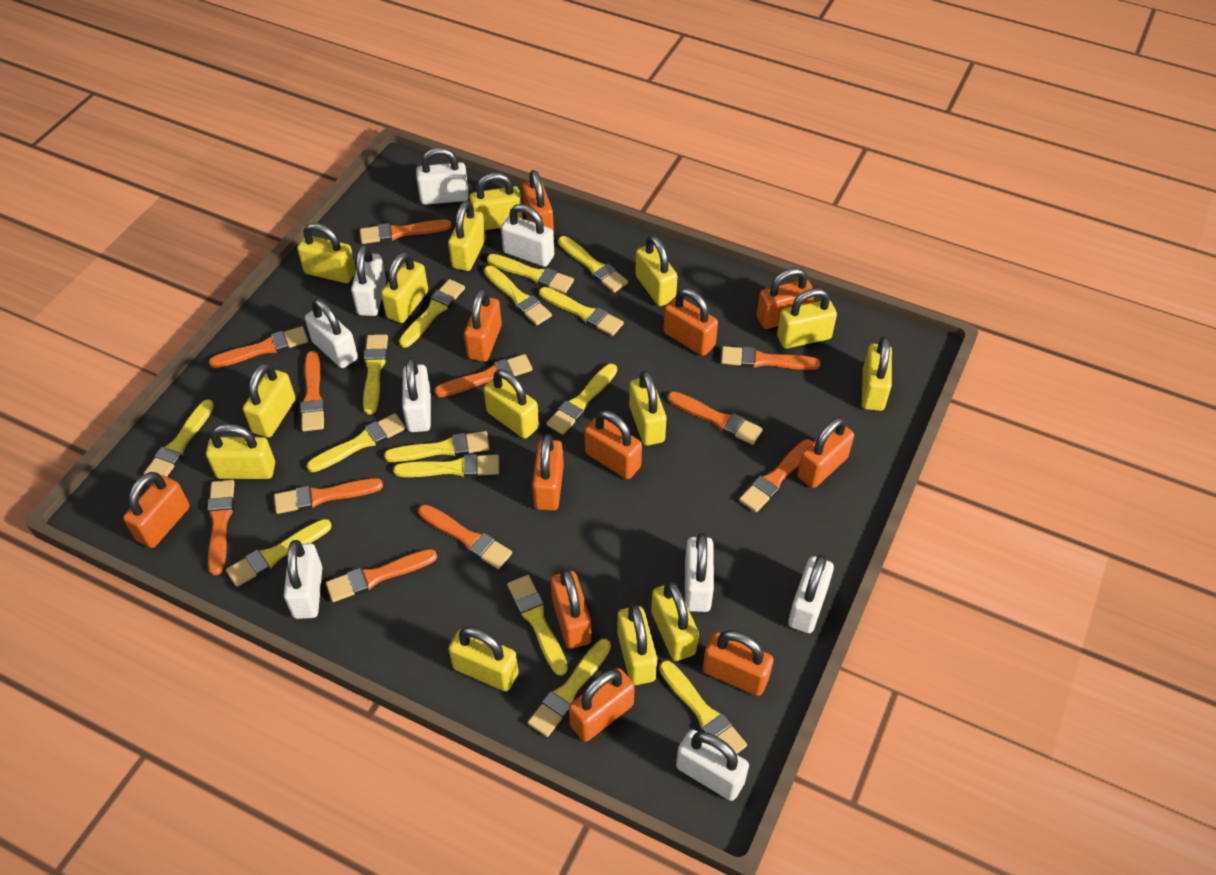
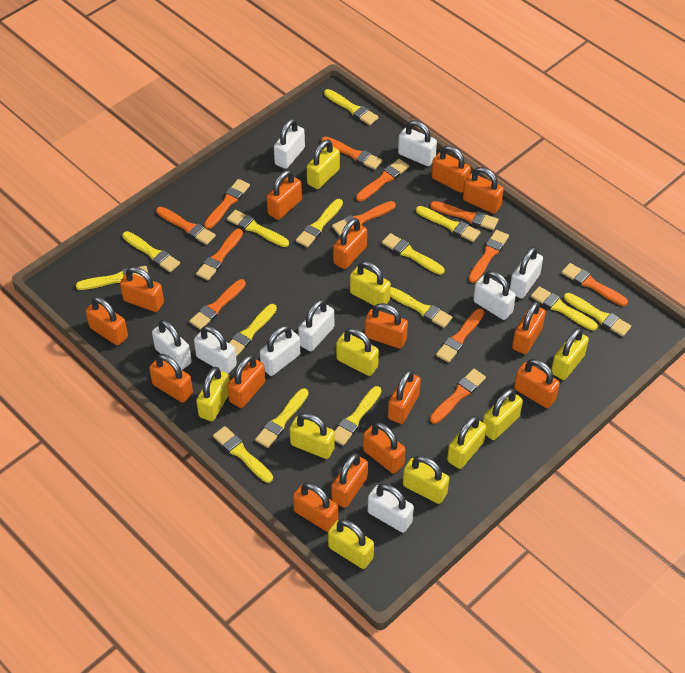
orange brush: [207,480,235,575] [209,326,308,368] [274,478,383,514] [301,351,325,431] [326,549,437,602] [360,220,451,244] [418,505,512,569] [434,354,532,397] [668,391,763,445] [721,346,821,370] [739,439,813,512] = 11 -> [156,207,216,245] [189,279,246,330] [196,229,243,280] [204,179,250,229] [322,137,382,170] [332,201,396,236] [356,159,409,201] [430,201,499,230] [430,369,486,424] [436,308,484,363] [468,230,509,283] [562,263,628,306] = 12
orange padlock: [123,472,190,548] [464,288,502,362] [522,170,554,235] [532,434,564,511] [551,569,592,649] [569,668,635,742] [584,410,642,479] [664,288,718,356] [702,630,774,696] [757,267,814,329] [797,417,854,488] = 11 -> [86,297,128,345] [120,267,164,312] [149,354,193,403] [227,355,266,408] [267,170,302,220] [293,482,338,532] [331,453,368,508] [333,218,367,269] [363,422,406,474] [365,303,408,349] [388,369,421,424] [432,146,471,193] [463,167,504,214] [512,301,546,354] [514,359,560,408] = 15
yellow brush: [144,399,214,477] [226,519,332,587] [307,413,406,472] [363,334,388,415] [384,431,490,462] [393,454,499,477] [399,279,465,348] [484,266,552,325] [487,254,574,293] [507,575,568,676] [528,639,611,737] [539,287,624,336] [546,364,617,435] [558,236,628,293] [659,660,747,754] = 15 -> [76,266,148,290] [122,231,180,272] [213,426,273,483] [227,210,289,247] [229,304,277,357] [255,388,309,448] [296,199,343,248] [324,89,379,125] [334,386,382,446] [382,233,445,275] [390,287,452,328] [416,206,481,242] [531,286,598,331] [564,293,631,337] = 14
yellow padlock: [206,424,275,479] [243,363,296,437] [297,223,356,283] [381,251,428,323] [448,200,486,271] [448,627,519,691] [470,172,523,230] [484,369,539,439] [617,605,657,685] [629,370,667,446] [635,235,678,306] [651,581,699,661] [777,288,837,348] [862,336,892,411] = 14 -> [196,367,230,421] [290,413,335,459] [307,139,340,189] [328,519,374,569] [336,328,379,376] [350,261,391,306] [403,455,449,504] [447,416,486,469] [483,388,523,440] [551,328,589,380] = 10

